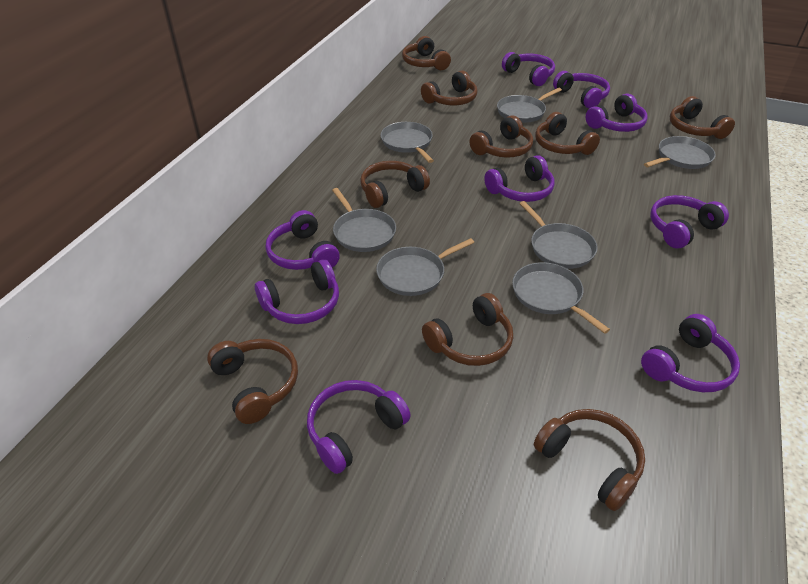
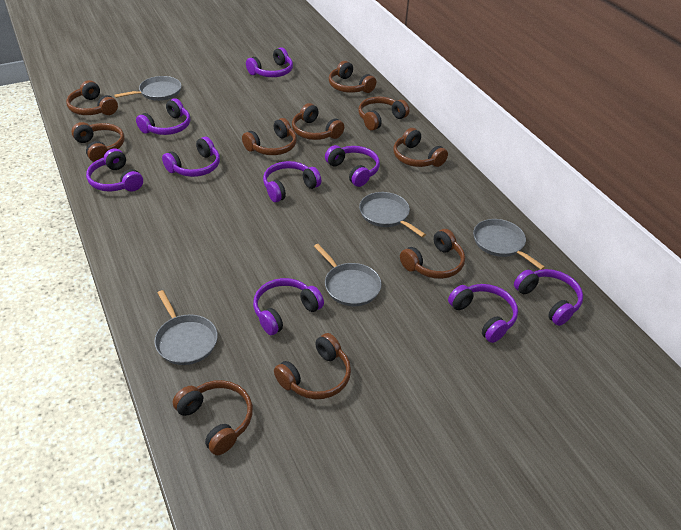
brown headphones: [207,339,298,424] [360,161,430,208] [402,36,451,70] [421,70,477,105] [422,293,513,366] [470,116,533,158] [534,409,645,511] [535,112,600,155] [670,96,735,139] = 9 -> [66,80,118,115] [71,122,124,162] [173,380,253,455] [242,118,297,155] [274,333,351,399] [292,103,344,140] [329,61,376,93] [358,97,409,131] [393,128,448,167] [400,229,465,279] = 10
grey pan: [332,188,396,252] [376,238,474,296] [380,122,434,163] [497,88,562,123] [512,262,610,334] [519,201,598,269] [644,136,716,169] = 7 -> [114,76,181,101] [154,290,218,365] [314,244,382,306] [359,192,426,237] [473,219,545,270] = 5

